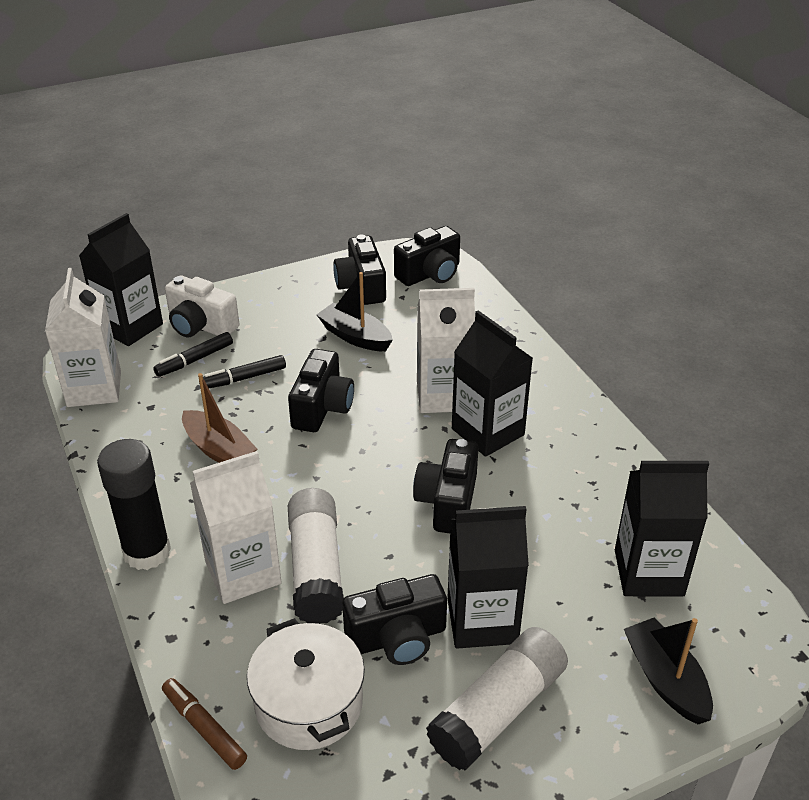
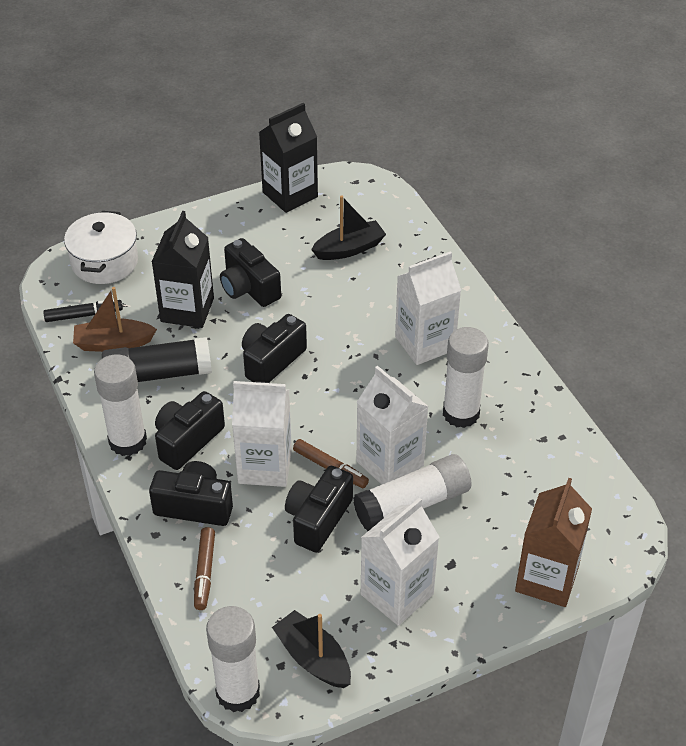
black carton: [79,213,163,346] [447,506,529,649] [452,310,533,457] [615,461,709,596] = 4 -> [152,211,214,328] [259,103,318,213] = 2
black marker: [153,332,233,377] [199,355,286,388] = 2 -> [43,299,123,322] = 1
brown carton: none = 0 -> [515,478,592,607] = 1
brown marker: [162,678,247,770] = 1 -> [194,527,215,610] [293,439,369,488] = 2
white camera: [165,275,239,337] = 1 -> none = 0
white carton: [45,268,121,407] [190,451,282,604] [417,288,475,413] = 3 -> [232,381,292,487] [356,366,429,485] [361,498,439,626] [395,251,461,365] = 4
white glue stick: [288,488,344,624] [426,627,568,771] = 2 -> [94,354,147,456] [206,606,260,712] [353,454,472,531] [443,327,489,428] = 4

